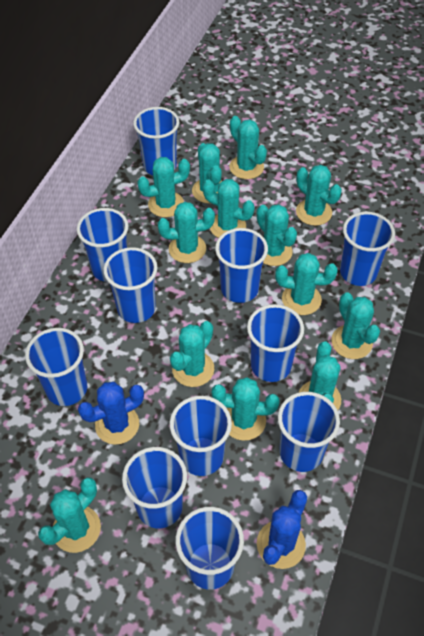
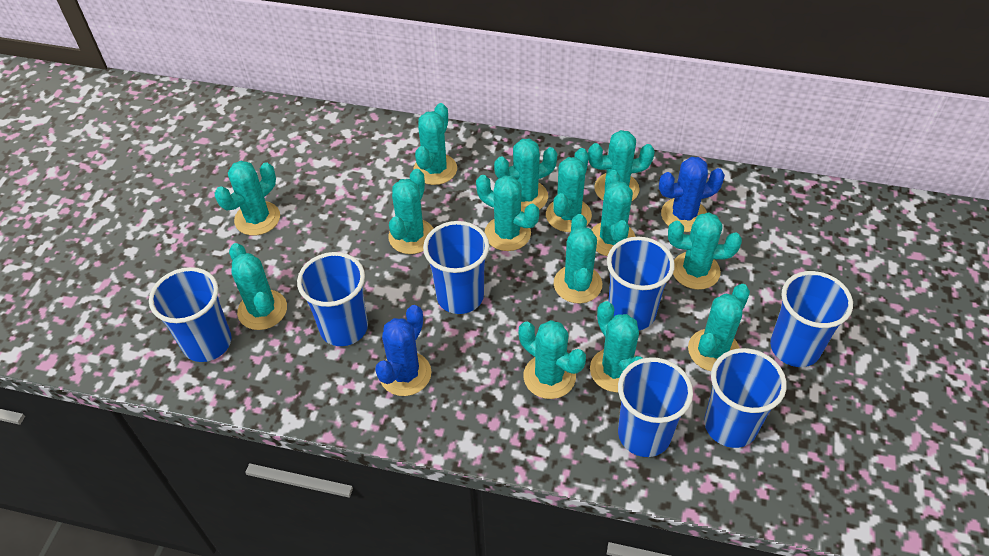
blue cup: [25,328,87,406] [77,208,129,282] [103,247,158,323] [122,447,187,528] [133,107,179,175] [170,396,232,476] [176,507,244,590] [215,228,268,303] [247,304,304,382] [278,392,340,472] [340,212,395,286] = 11 -> [149,267,232,362] [297,252,368,346] [423,221,489,314] [607,237,675,330] [618,357,693,457] [704,348,787,448] [770,271,853,367] = 7
turquoise cactus: [38,477,101,553] [137,157,190,217] [158,202,215,263] [170,321,214,387] [192,143,222,204] [203,179,255,238] [212,377,280,441] [230,116,267,179] [257,204,297,266] [275,253,338,315] [296,165,342,226] [299,342,341,411] [331,292,380,359] = 13 -> [215,161,280,236] [229,243,287,330] [389,169,434,254] [414,103,457,185] [476,175,539,251] [494,139,558,213] [519,320,586,399] [546,148,592,232] [554,214,602,304] [588,130,655,201] [590,301,642,392] [592,170,636,256] [668,212,742,290] [688,284,750,371] = 14

